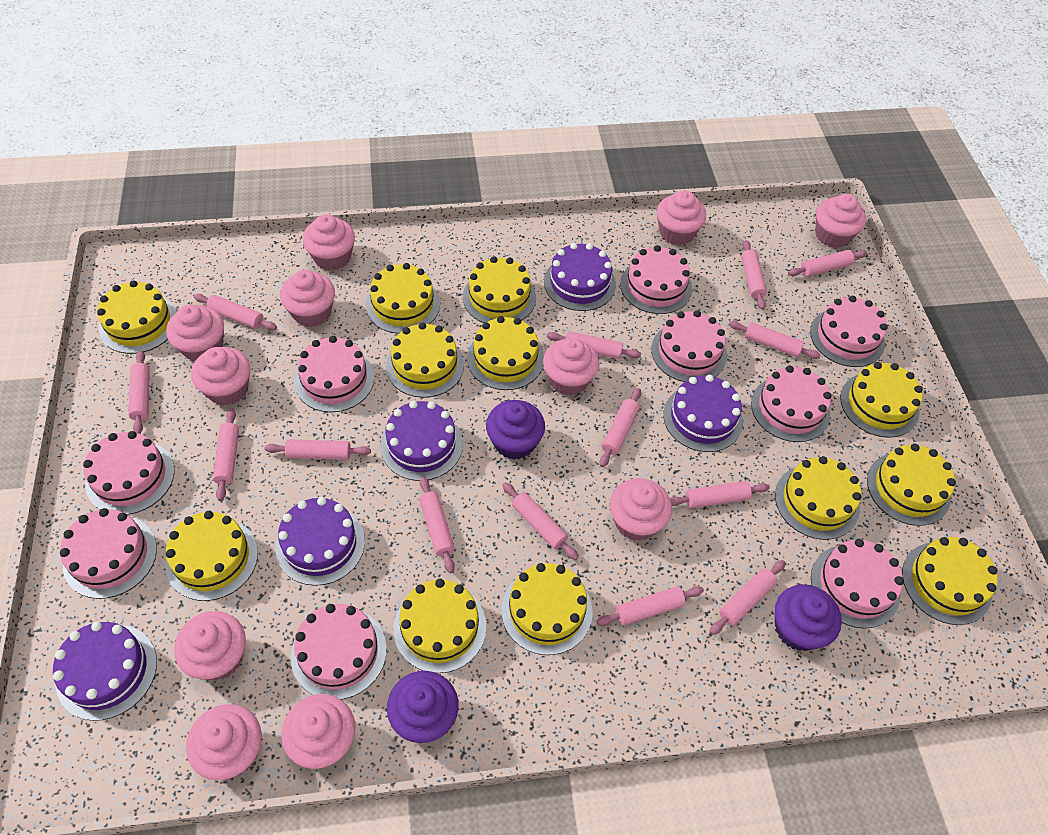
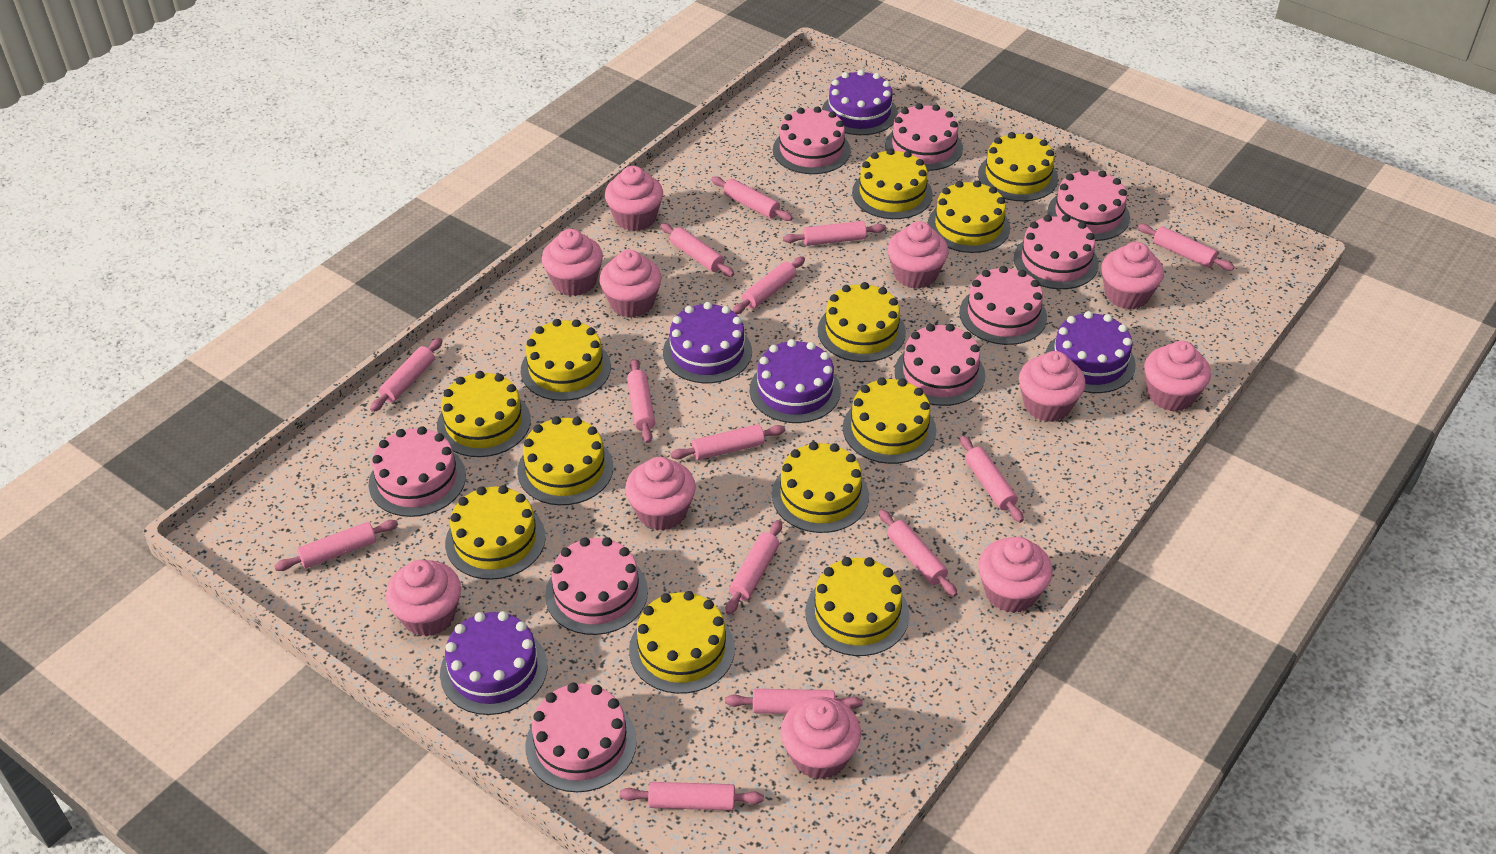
purple cupcake: [387,671,459,743] [486,400,545,460] [774,584,842,651] = 3 -> none = 0

